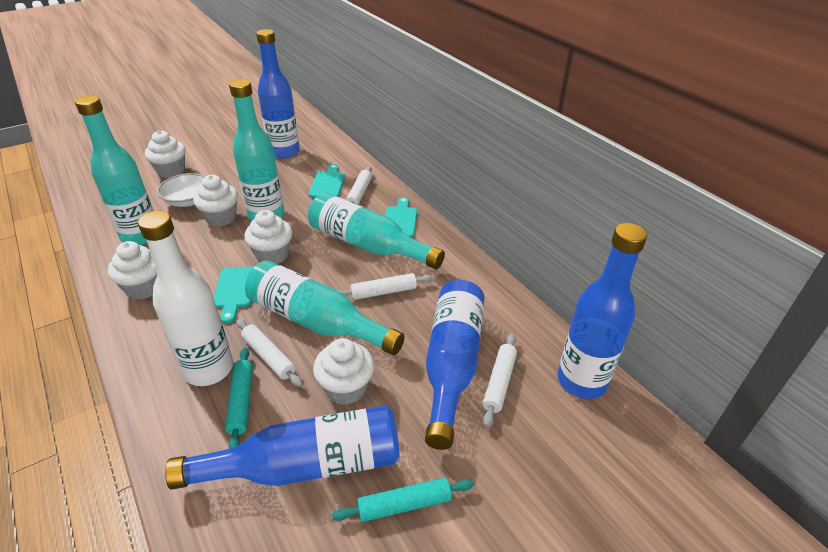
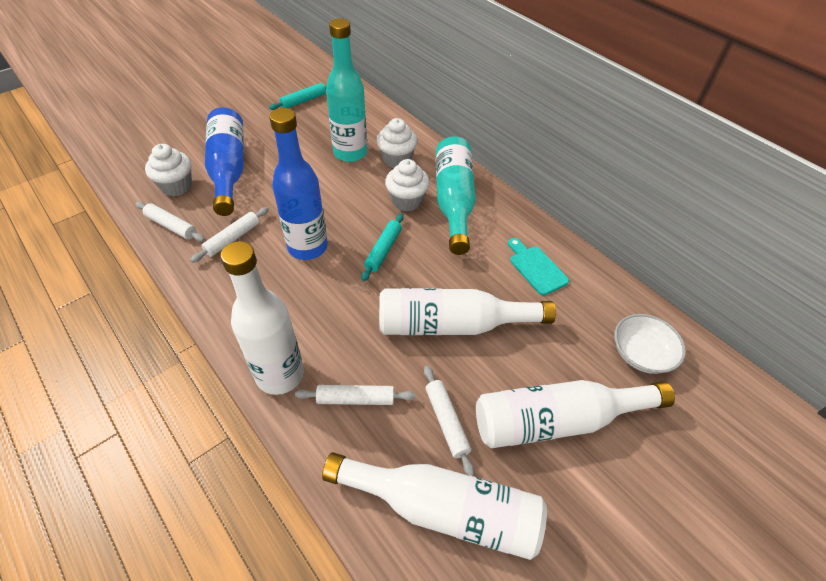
blue bottle: [165,406,400,490] [256,29,300,158] [425,280,485,450] [558,223,647,399] = 4 -> [205,107,244,216] [269,108,328,260] = 2
turquoise bottle: [75,95,154,245] [229,79,284,221] [245,260,405,355] [308,192,445,269] = 4 -> [326,19,367,162] [436,136,476,255] = 2
turquoise cutting board: [213,267,253,323] [309,164,345,198] [385,197,417,238] = 3 -> [508,238,569,295] = 1
white bottle: [138,211,233,386] = 1 -> [220,241,304,395] [322,452,547,560] [379,288,556,335] [476,380,675,448] = 4
white cupcake: [108,241,157,300] [145,130,186,178] [193,175,238,227] [244,210,293,264] [313,338,374,405] = 5 -> [145,144,192,196] [376,118,418,168] [385,159,430,212] = 3

